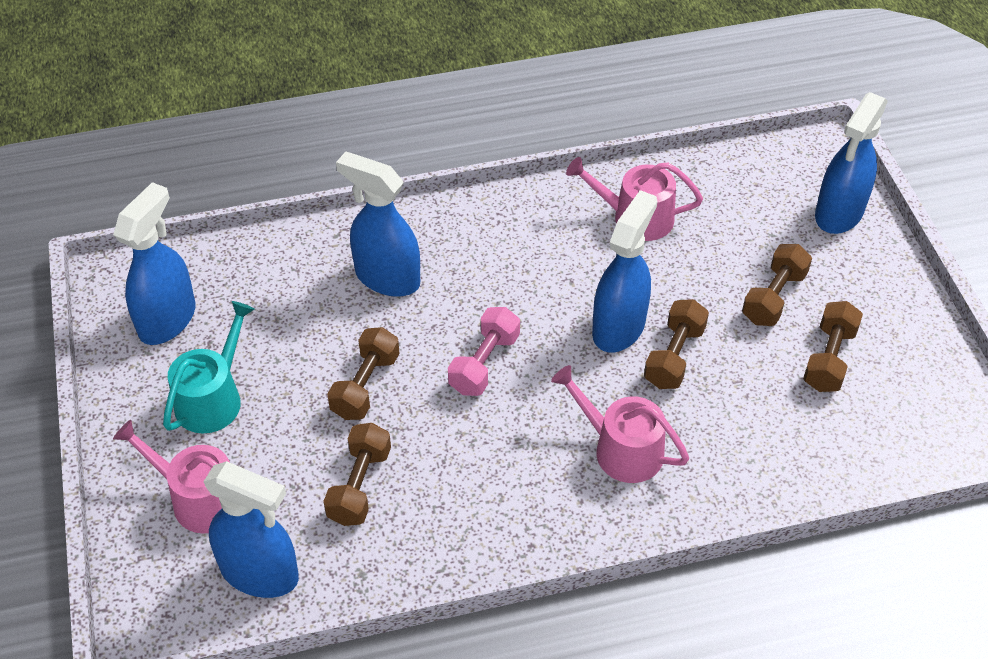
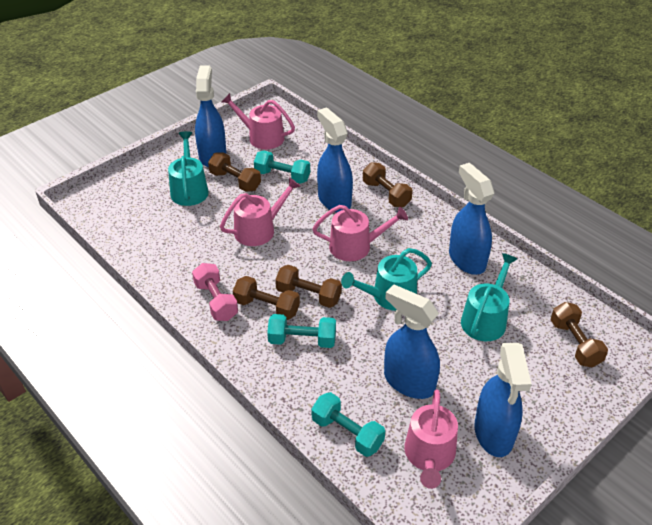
pink watering can: [113,420,230,534] [551,365,689,483] [566,157,703,241] = 3 -> [220,177,301,246] [221,93,295,149] [312,205,408,261] [404,389,458,489] = 4
turquoise dumbbell: none = 0 -> [254,151,310,184] [267,314,336,348] [311,392,385,457] = 3
turquoise watering can: [163,301,254,433] = 1 -> [168,131,209,206] [341,248,432,311] [461,253,517,341] = 3

